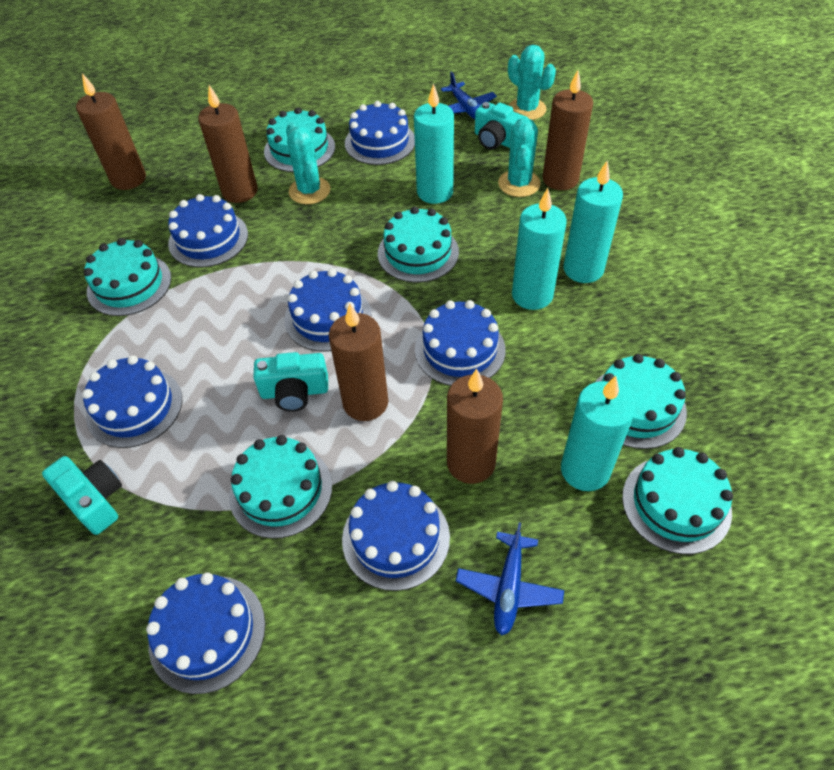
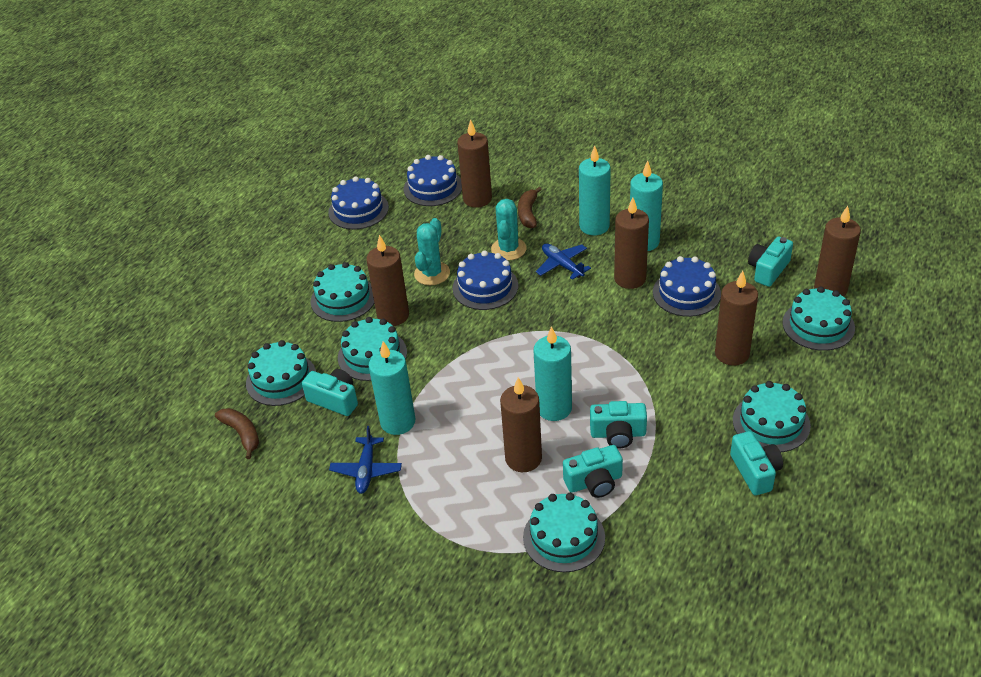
blue cake: [82,355,182,448] [146,572,265,694] [168,194,248,267] [284,269,371,351] [342,481,450,591] [345,101,415,165] [415,300,506,386] = 7 -> [328,176,389,230] [404,155,462,206] [453,250,518,310] [653,256,721,317] = 4
brown banana: none = 0 -> [215,408,259,459] [518,187,542,228] = 2
brown candle: [76,73,146,190] [198,85,258,203] [329,303,388,421] [447,368,503,484] [543,70,593,190] = 5 -> [366,235,409,326] [457,119,492,208] [500,377,542,472] [614,197,649,289] [715,271,758,366] [814,206,861,297] = 6
turquoise cactus: [286,122,330,204] [498,118,541,197] [508,45,556,120] = 3 -> [414,218,450,285] [491,199,526,260] = 2
turquoise camera: [42,456,122,535] [253,352,328,412] [475,102,529,150] = 3 -> [302,369,358,416] [563,445,623,498] [590,401,647,449] [730,431,783,495] [748,237,793,287] = 5

